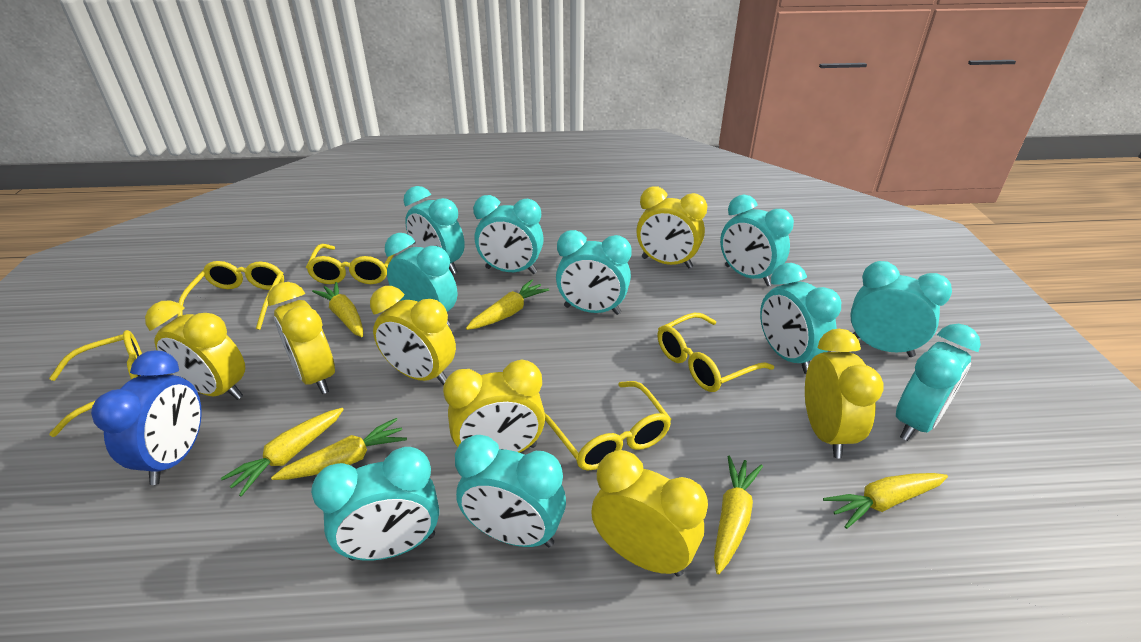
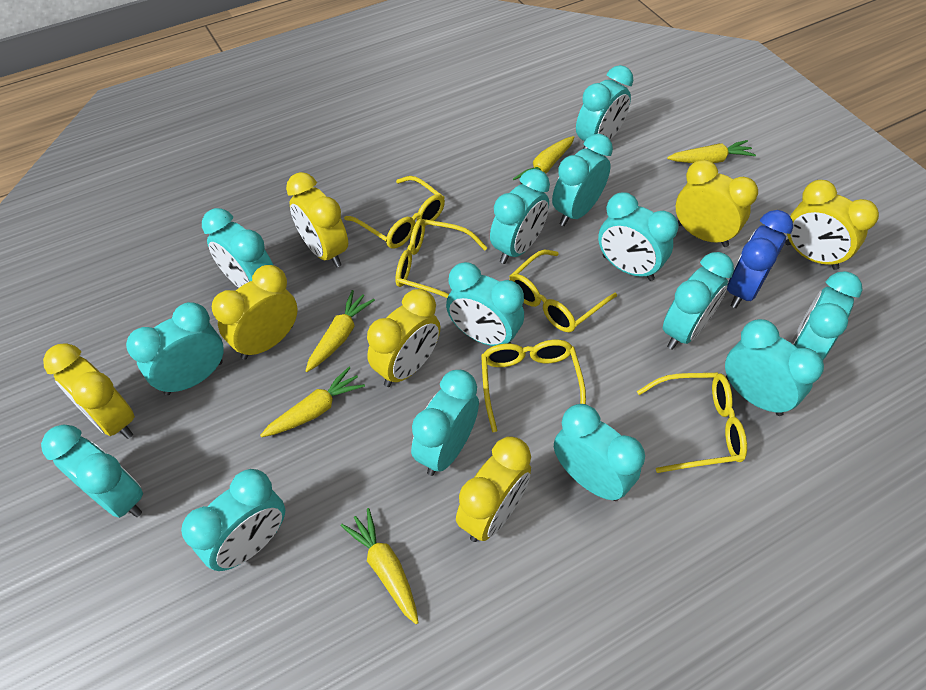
turquoise clock: [311,447,439,561] [385,233,458,326] [404,186,465,274] [455,435,566,547] [473,195,544,274] [556,230,632,315] [720,195,794,286] [760,263,841,374] [850,261,952,357] [896,324,981,441] = 10 -> [41,425,143,518] [126,302,224,395] [181,469,285,571] [202,208,273,288] [411,370,479,476] [446,262,524,346] [490,169,550,264] [552,134,613,226] [554,404,645,501] [576,65,633,149] [598,192,678,281] [663,252,734,350] [725,319,824,416] [791,271,863,360] = 14
yellow carrot: [221,408,344,496] [271,418,407,480] [312,282,363,337] [466,280,549,330] [714,456,763,574] [823,473,948,529] = 6 -> [260,367,365,437] [305,290,375,372] [341,508,419,624] [513,136,575,180] [667,140,756,163] = 5

